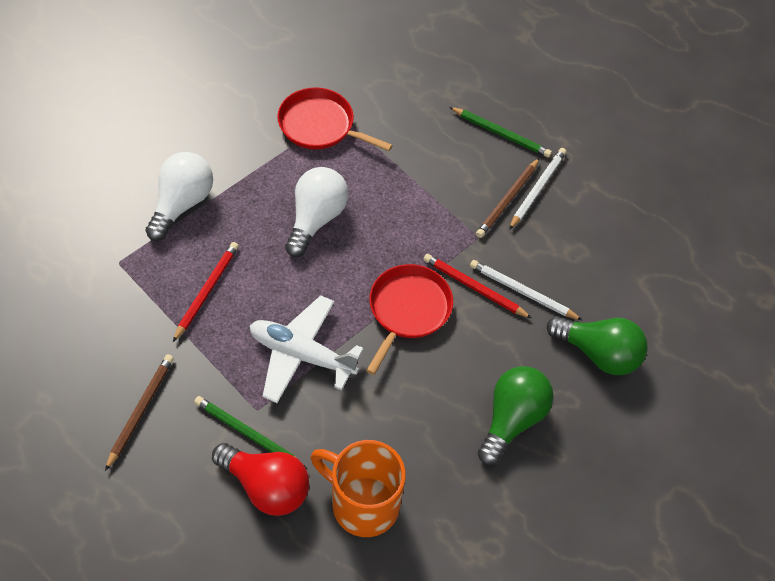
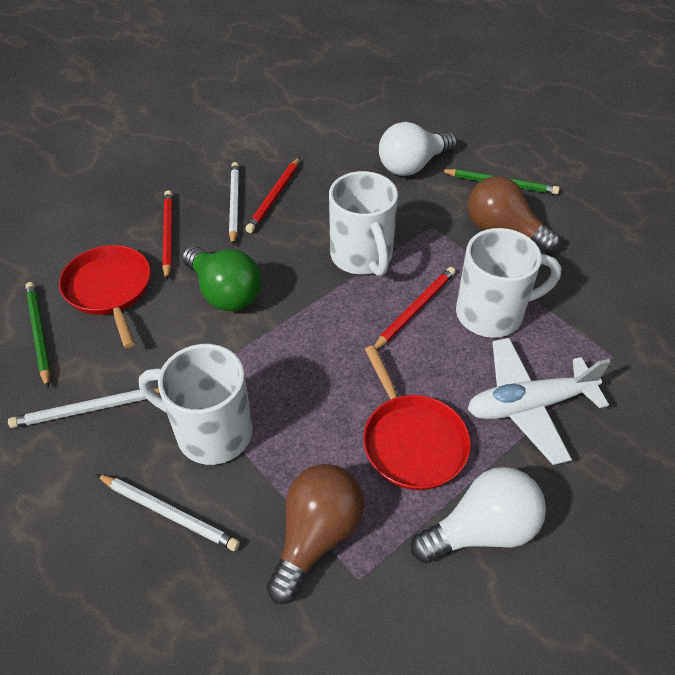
brown light bulb: none = 0 -> [267,464,364,604] [467,176,561,253] = 2
brown pencil: [105,354,174,471] [476,158,539,238] = 2 -> none = 0
green light bulb: [478,366,554,465] [547,316,648,375] = 2 -> [182,246,261,311] = 1
orange mug: [311,440,406,537] = 1 -> none = 0
red light bulb: [212,443,309,516] = 1 -> none = 0
red pencil: [173,242,239,342] [423,254,532,318] = 2 -> [162,190,173,280] [246,157,300,233] [374,267,456,350] = 3
white mug: none = 0 -> [139,344,253,465] [329,171,398,276] [456,228,561,338] = 3
white pencil: [470,260,583,321] [509,148,566,230] = 2 -> [8,388,160,428] [96,474,240,551] [229,162,239,245] = 3

